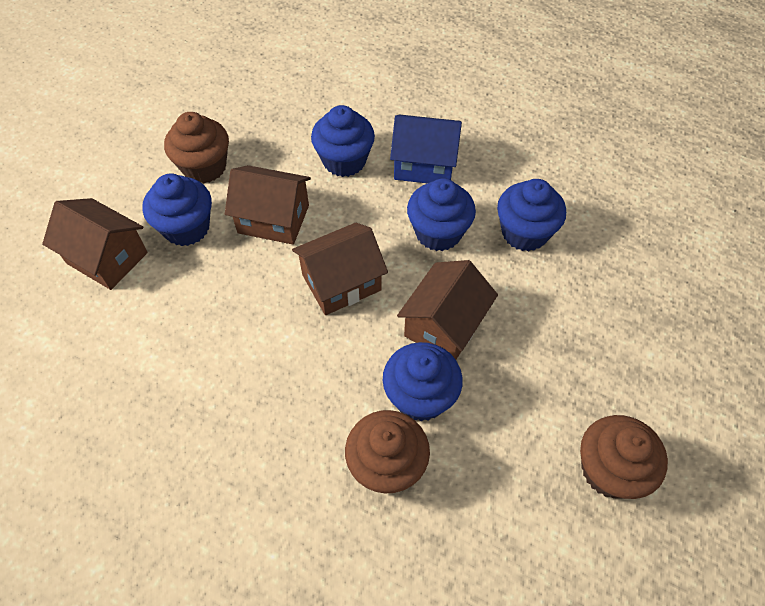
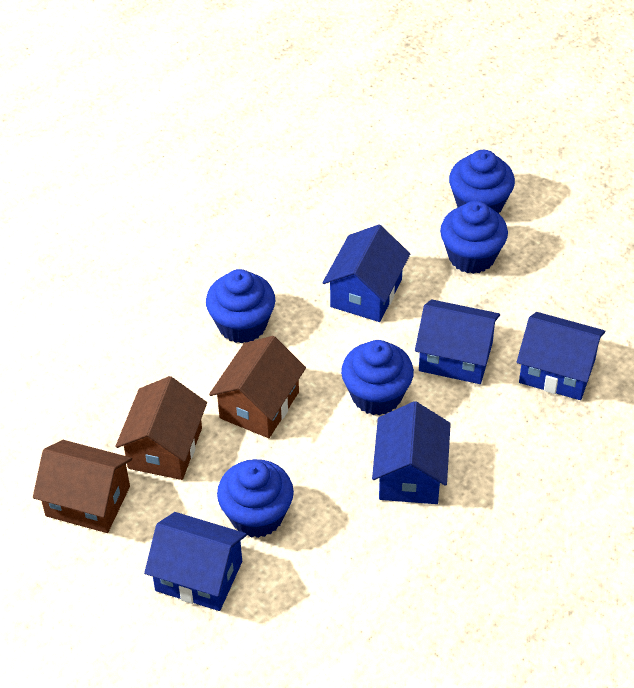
blue house: [390,115,462,183] = 1 -> [144,512,247,611] [323,224,410,322] [372,401,451,504] [415,299,500,384] [517,312,605,400] = 5
brown cupcake: [164,112,229,183] [345,410,430,493] [580,415,668,499] = 3 -> none = 0
brown house: [42,198,148,290] [225,165,311,245] [292,223,388,315] [397,260,498,359] = 4 -> [33,440,132,533] [115,376,207,480] [209,336,306,438] = 3

